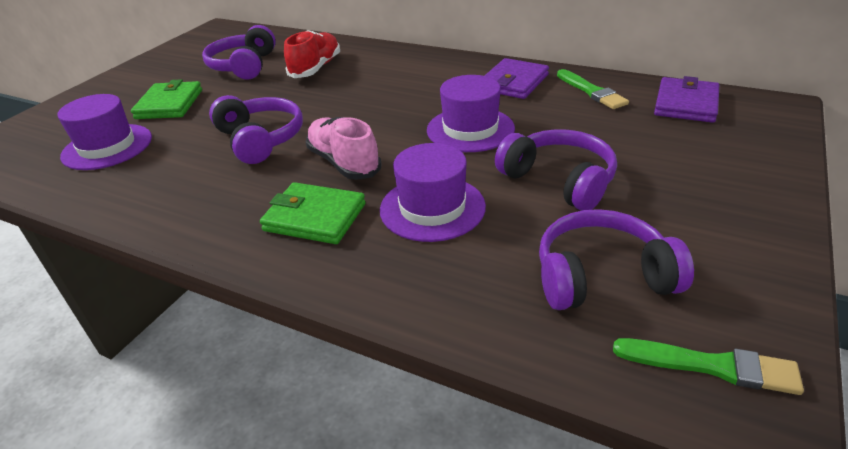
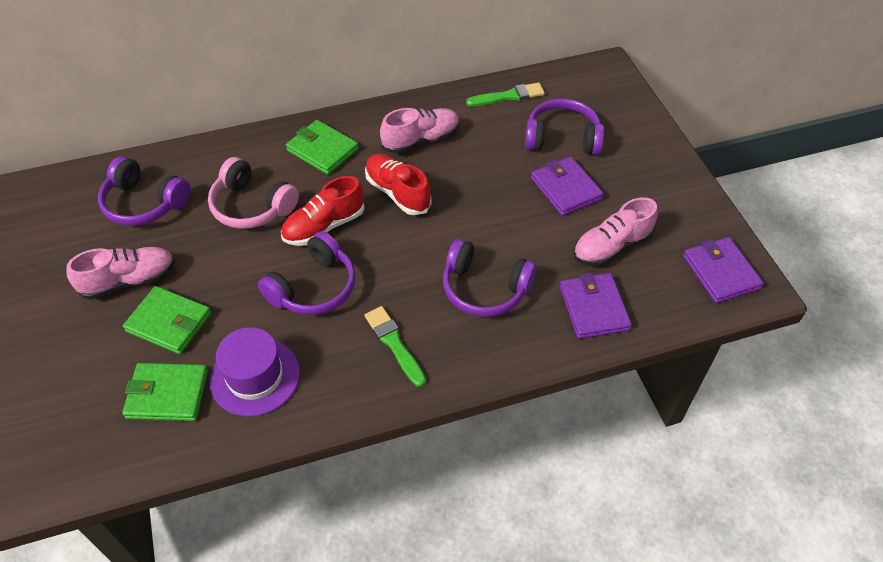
green wallet: [131,79,202,119] [260,182,366,244] = 2 -> [122,363,208,421] [123,286,211,354] [286,120,359,175] = 3
pink headphones: none = 0 -> [208,157,299,229] = 1
pink shoe: [306,117,381,180] = 1 -> [66,247,175,299] [380,108,459,154] [573,197,658,266] = 3
purple hat: [57,94,152,170] [380,143,486,242] [427,75,515,152] = 3 -> [210,327,300,417] = 1
purple wallet: [484,58,549,99] [654,76,719,123] = 2 -> [531,156,603,216] [560,273,632,339] [683,237,764,303] = 3
red shoe: [284,30,340,78] = 1 -> [281,176,365,246] [365,154,432,215] = 2

